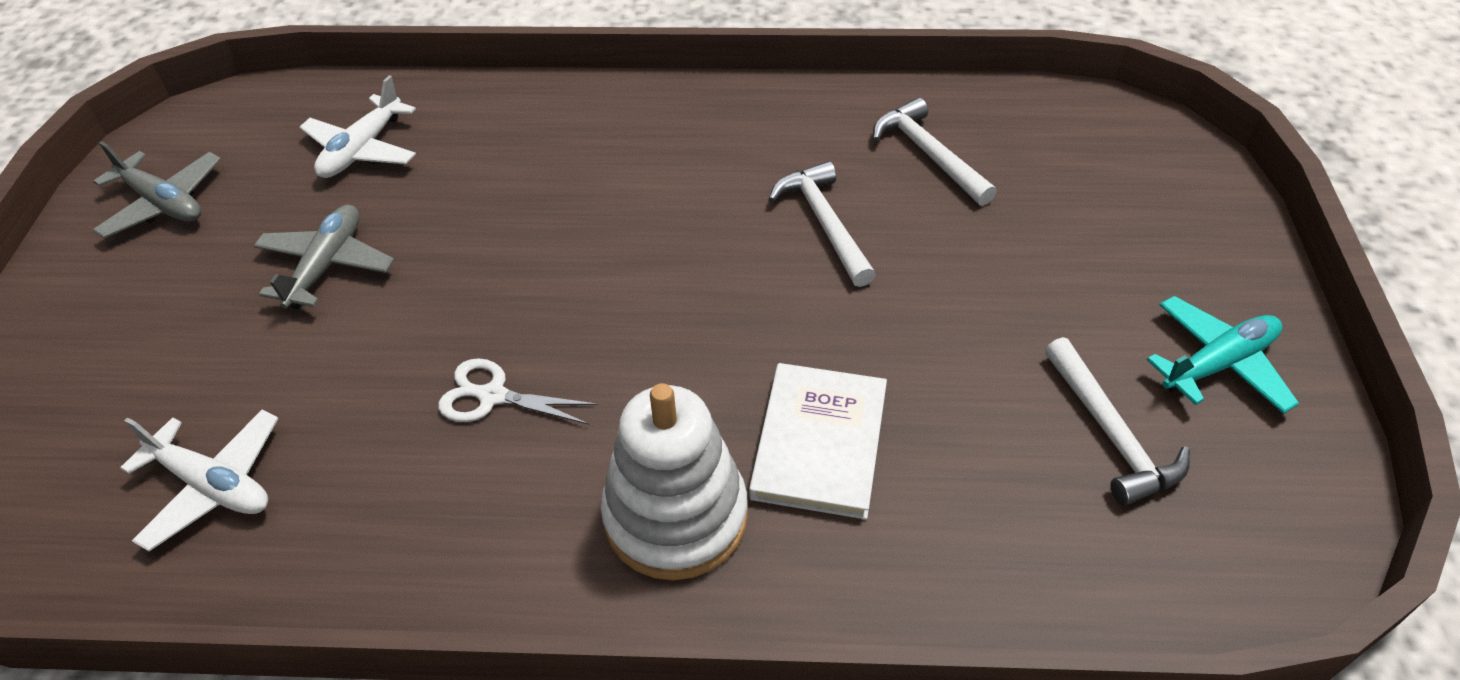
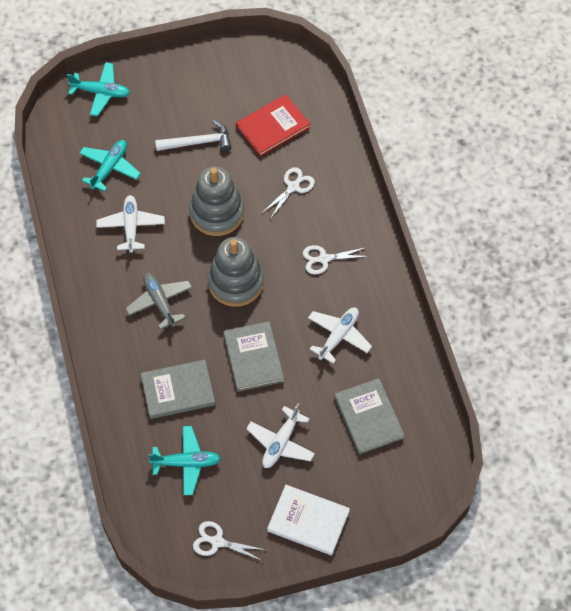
grey book: none = 0 -> [141,360,215,419] [223,321,284,392] [334,378,405,454] = 3
grey plane: [92,141,221,238] [254,205,394,309] = 2 -> [125,272,192,329] = 1
grey stacking toy: none = 0 -> [189,166,244,236] [207,237,264,307] = 2
red book: none = 0 -> [236,94,310,157] = 1
turquoise plane: [1147,296,1299,414] = 1 -> [67,62,130,116] [79,140,141,192] [148,426,221,495] = 3
white hammer: [769,161,876,287] [873,97,997,206] [1045,337,1190,506] = 3 -> [155,120,231,151] = 1
white plane: [120,409,279,551] [300,75,416,178] = 2 -> [97,195,165,253] [246,403,315,468] [308,307,372,364] = 3
white scissors: [438,358,598,425] = 1 -> [193,521,266,561] [263,167,315,219] [303,245,370,275] = 3
white stacking toy: [601,383,748,580] = 1 -> none = 0

